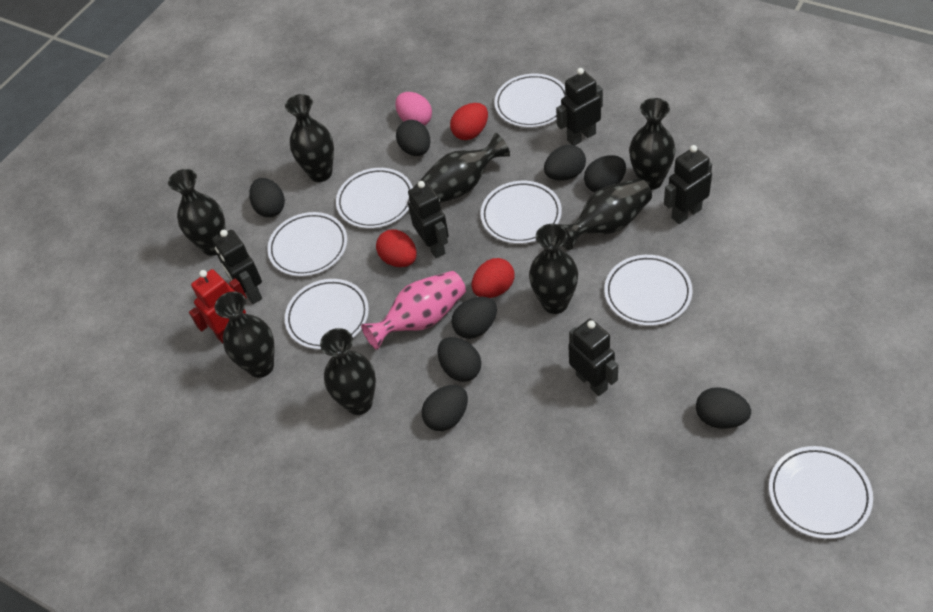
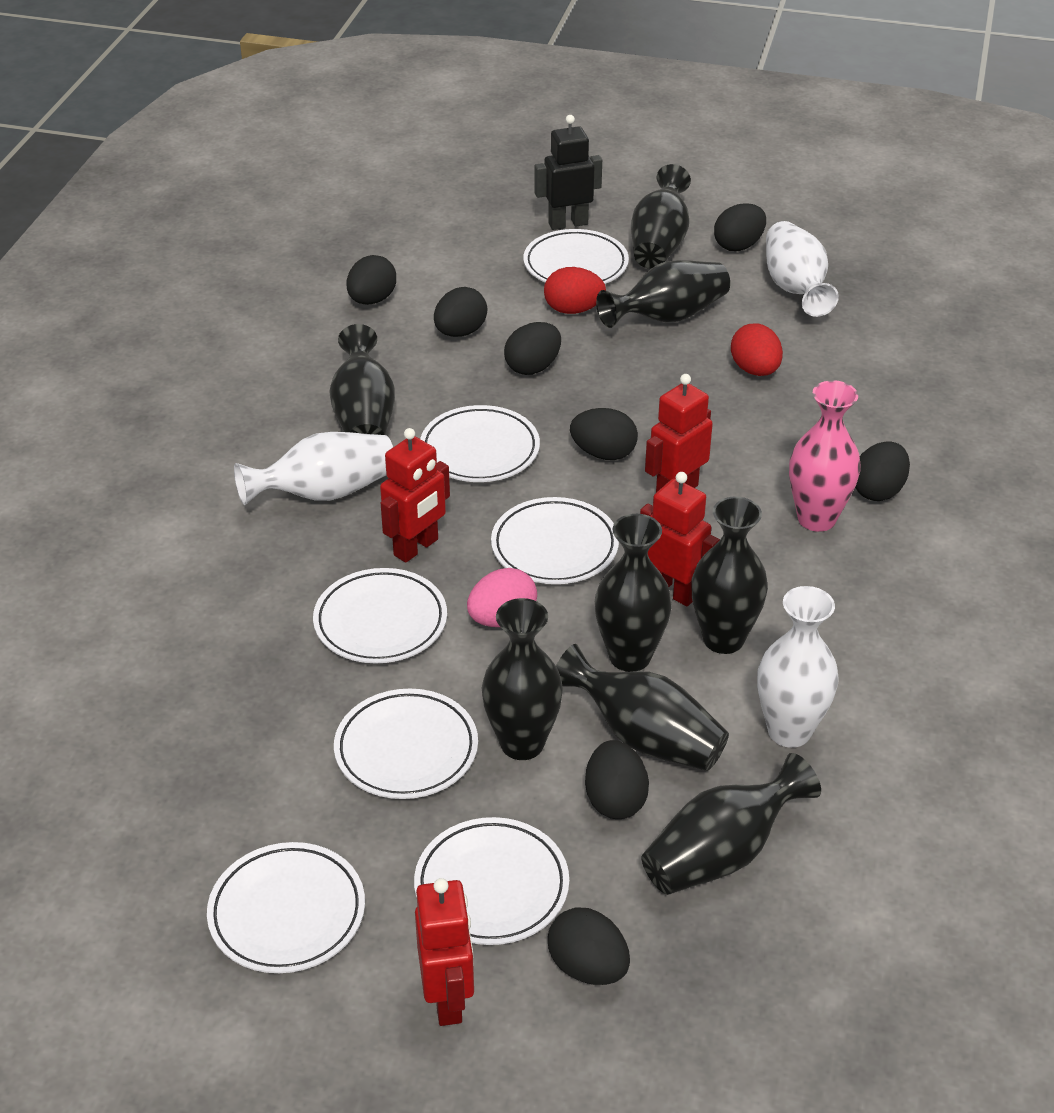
black robot: [213,230,262,304] [408,181,449,258] [556,68,603,145] [568,319,618,396] [664,145,712,224] = 5 -> [534,115,602,230] = 1
red egg: [376,230,417,267] [450,103,488,140] [472,258,514,298] = 3 -> [544,267,606,314] [731,323,783,376] = 2
red robot: [189,269,247,343] = 1 -> [380,428,450,563] [415,878,474,1026] [640,472,720,606] [645,374,713,493] = 4
white vase: none = 0 -> [234,432,393,505] [757,586,839,748] [766,221,839,317] = 3

